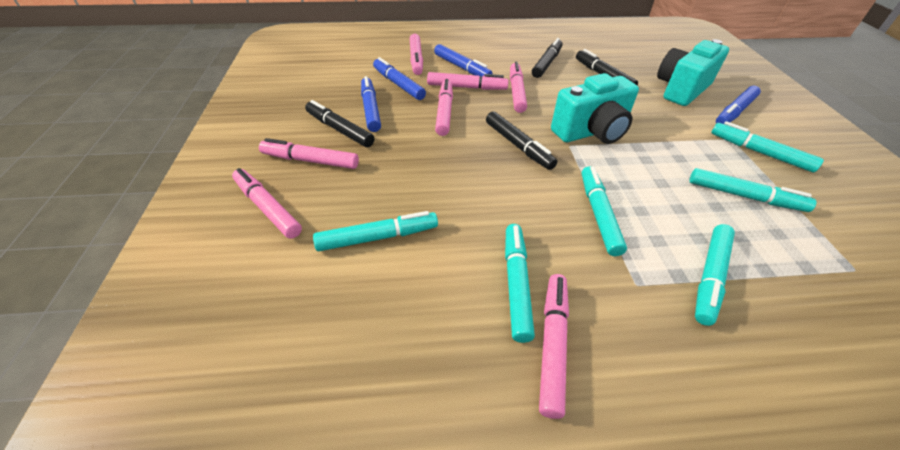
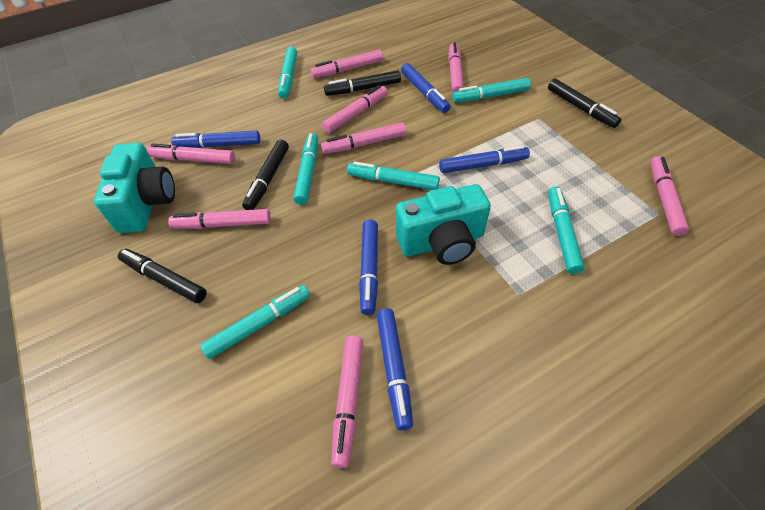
blue marker: [361,76,381,132] [373,57,426,100] [434,44,493,76] [716,86,761,124] = 4 -> [171,131,260,148] [359,220,378,315] [377,308,413,430] [401,63,450,113] [439,145,530,173] = 5
pink marker: [232,168,302,239] [259,138,359,169] [410,34,423,75] [427,72,509,90] [435,79,453,136] [510,62,527,113] [539,274,569,419] = 7 -> [147,143,235,164] [168,209,271,229] [310,50,383,78] [321,122,407,154] [322,85,388,133] [331,336,363,468] [448,42,464,93] [651,156,689,236] = 8

